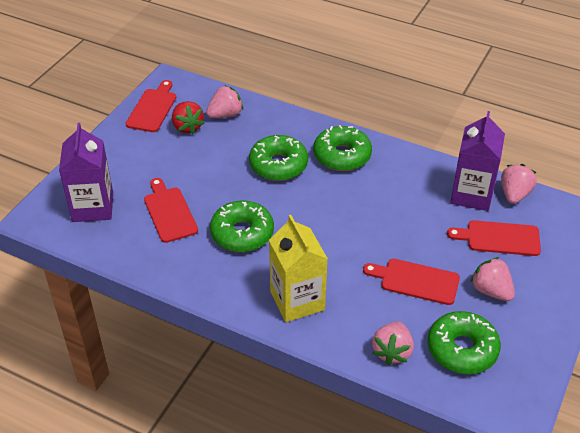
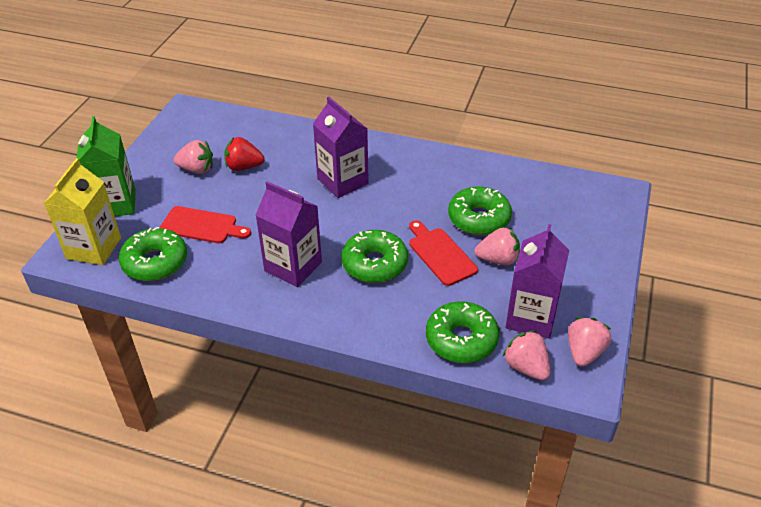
green carton: none = 0 -> [76,116,136,216] = 1
purple carton: [59,123,113,222] [450,111,505,211] = 2 -> [256,181,322,287] [313,97,369,198] [506,224,569,338] = 3
red cutting board: [125,80,176,132] [144,178,198,243] [363,259,460,305] [447,220,541,256] = 4 -> [160,206,251,244] [409,220,478,286] = 2

